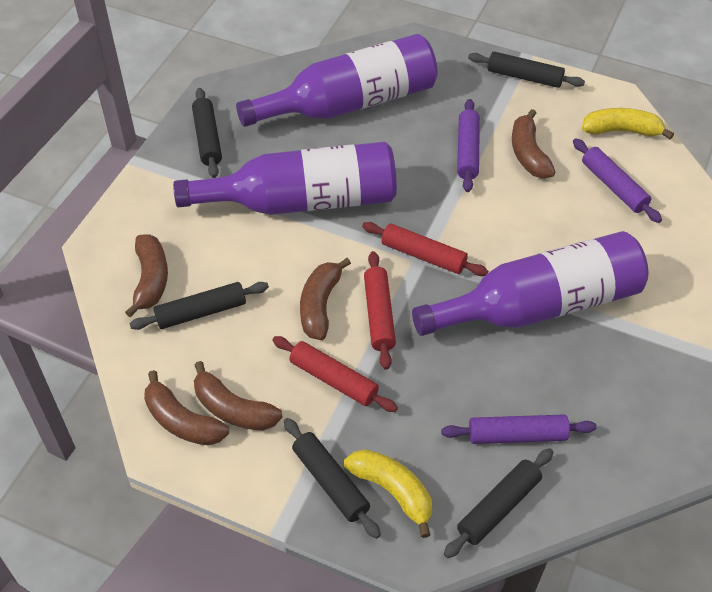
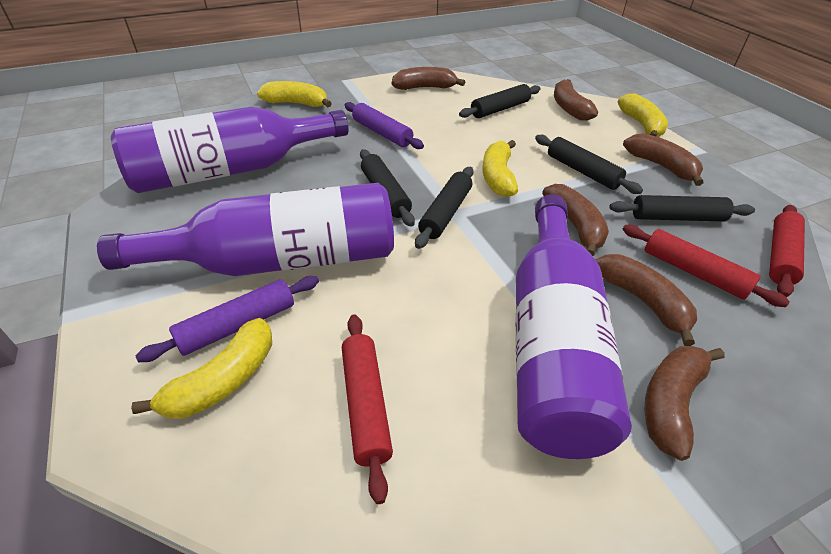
brown banana: [125,234,168,318] [144,370,229,446] [194,361,283,431] [300,258,351,340] [512,109,556,178] = 5 -> [392,67,465,90] [542,184,609,256] [554,79,598,121] [595,254,697,346] [623,133,704,186] [645,346,725,461] = 6
purple rolling pin: [441,415,597,444] [457,99,480,192] [573,138,662,223] = 3 -> [136,276,319,362] [345,102,424,149] = 2
yellow banana: [344,449,432,538] [582,108,674,139] = 2 -> [131,318,272,419] [257,81,332,107] [482,140,518,197] [618,94,668,137] = 4

